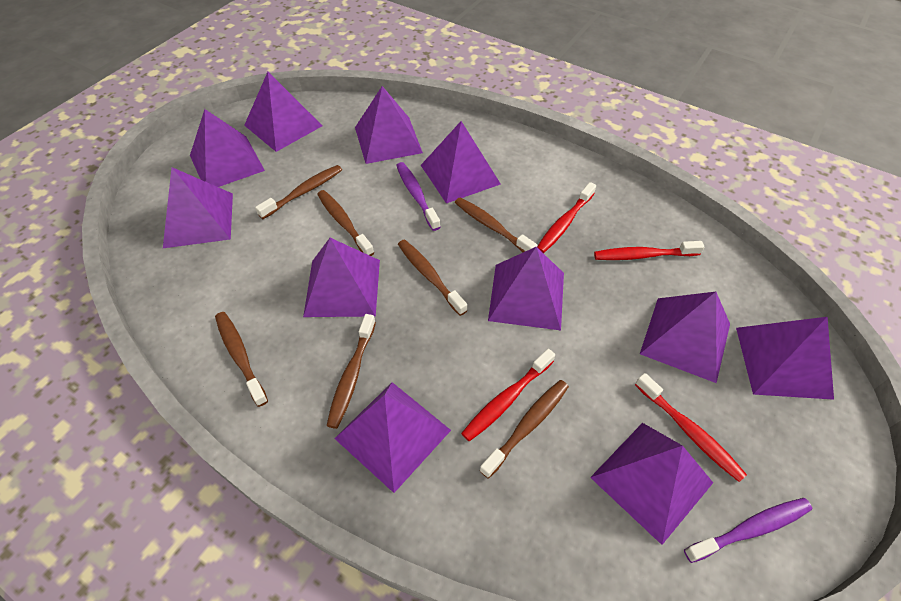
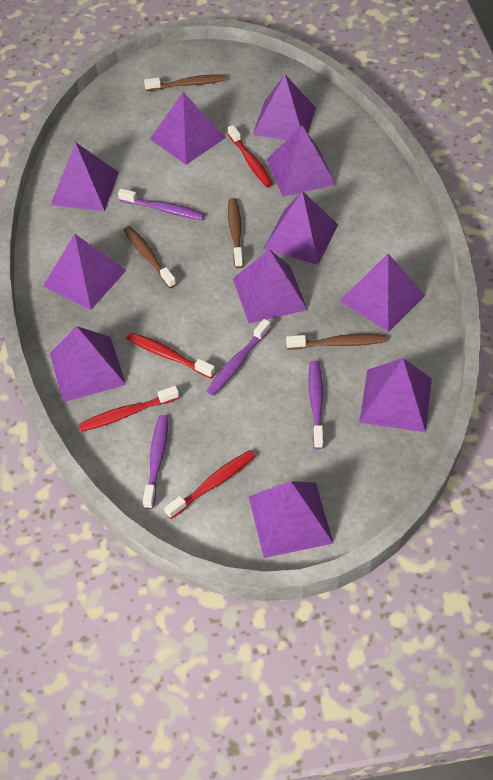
brown toothbrush: [215,312,268,407] [255,165,342,219] [317,190,374,256] [327,314,376,429] [398,240,468,316] [455,197,537,252] [479,380,569,479] = 7 -> [123,226,176,288] [144,75,226,91] [228,198,244,268] [286,334,386,350] = 4
purple toothbrush: [396,162,440,231] [684,498,812,563] = 2 -> [118,189,205,220] [143,415,168,509] [207,319,271,396] [308,360,324,449] = 4

